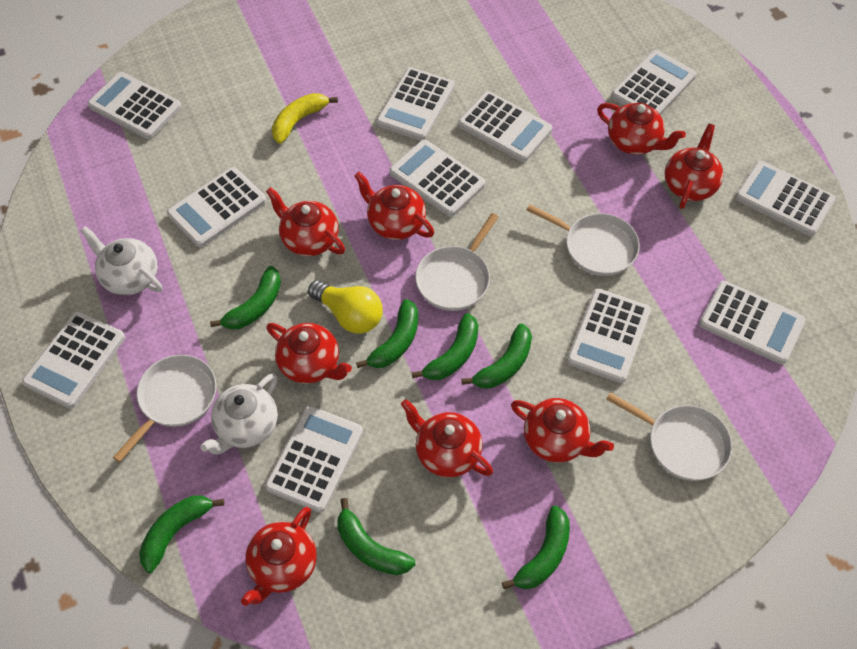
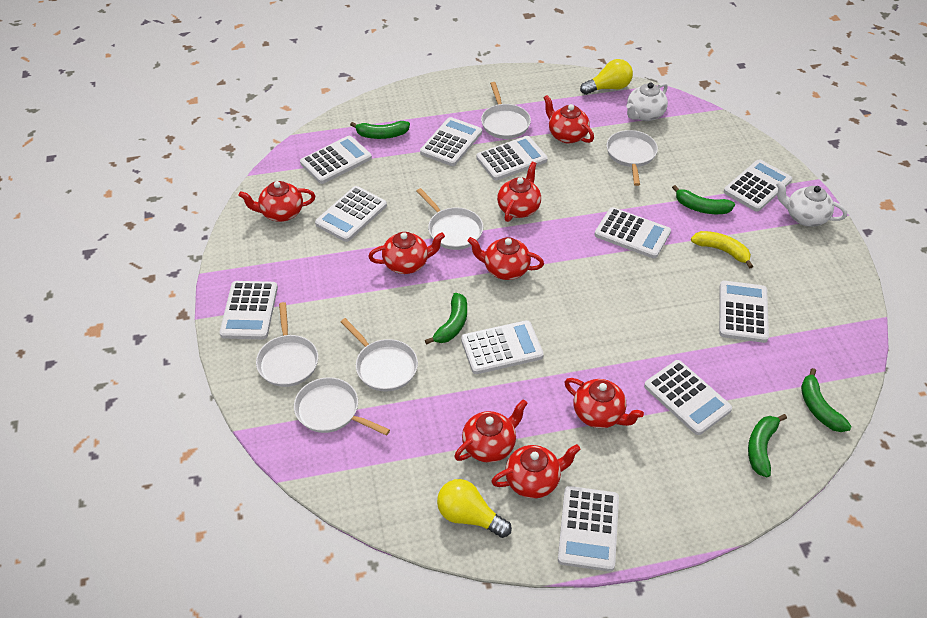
green banana: [139,495,224,573] [210,266,281,329] [338,498,415,575] [356,299,418,368] [411,313,478,380] [461,323,532,389] [502,506,570,589] = 7 -> [350,121,410,139] [425,293,467,345] [672,185,735,214] [748,414,787,478] [801,368,851,432] = 5
white pan: [113,355,216,462] [415,213,499,311] [527,204,640,276] [606,392,732,481] = 4 -> [256,302,318,387] [294,377,390,436] [341,318,418,392] [416,188,483,250] [481,82,531,139] [607,130,658,186] = 6
yellow light bulb: [308,280,382,334] = 1 -> [437,479,512,538] [580,59,633,95] = 2

